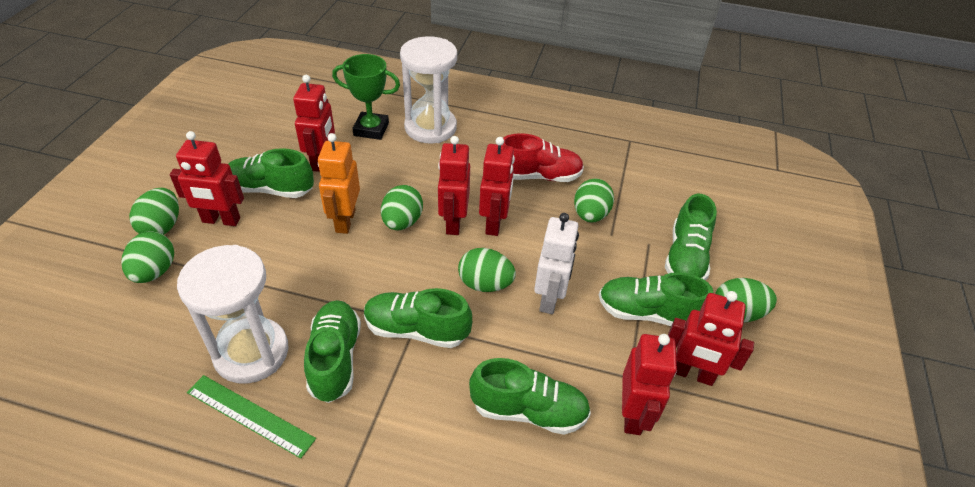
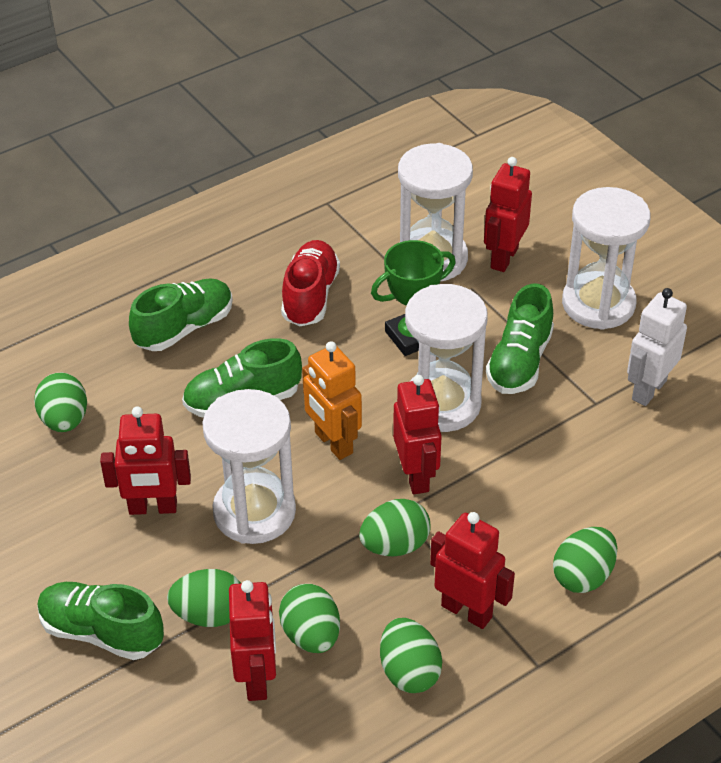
green ruler: [187,375,316,459] = 1 -> none = 0
green shoe: [228,148,314,198] [304,300,361,403] [364,288,472,348] [469,358,591,435] [599,272,713,326] [665,193,717,280] = 6 -> [37,582,164,660] [129,279,233,351] [182,338,302,418] [486,283,554,394] = 4
red robot: [170,131,244,226] [293,75,335,172] [438,136,470,235] [479,137,515,236] [622,334,677,435] [668,291,754,386] = 6 -> [100,406,191,515] [229,580,276,701] [393,375,442,494] [430,512,515,629] [484,157,532,272] = 5
white hourglass: [177,245,289,384] [400,36,457,143] = 2 -> [202,389,296,544] [398,143,473,281] [405,284,488,432] [562,187,650,330] = 4

